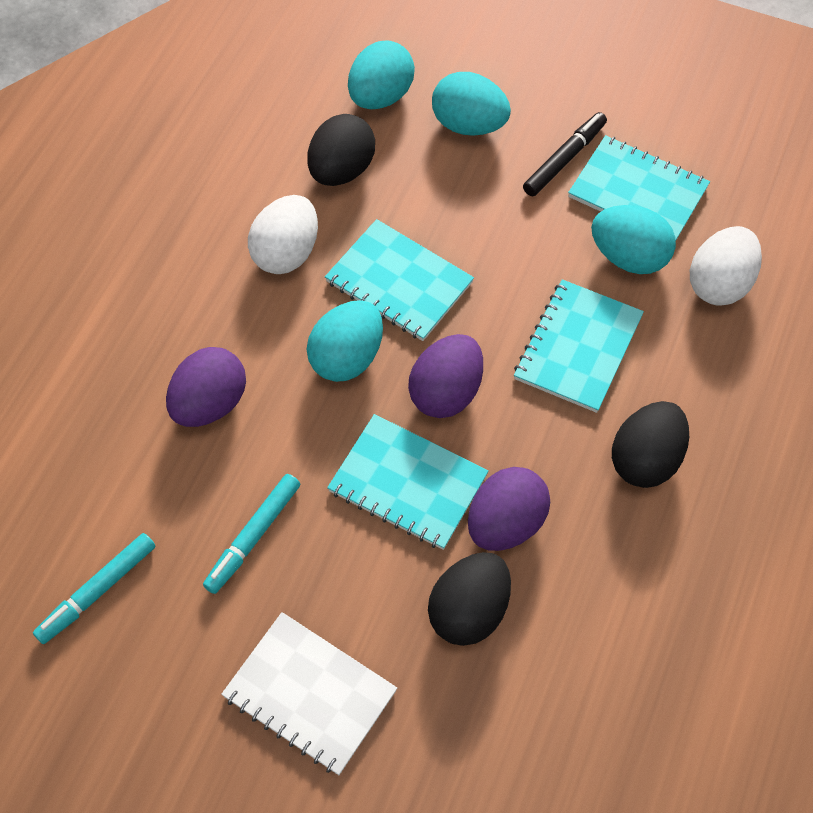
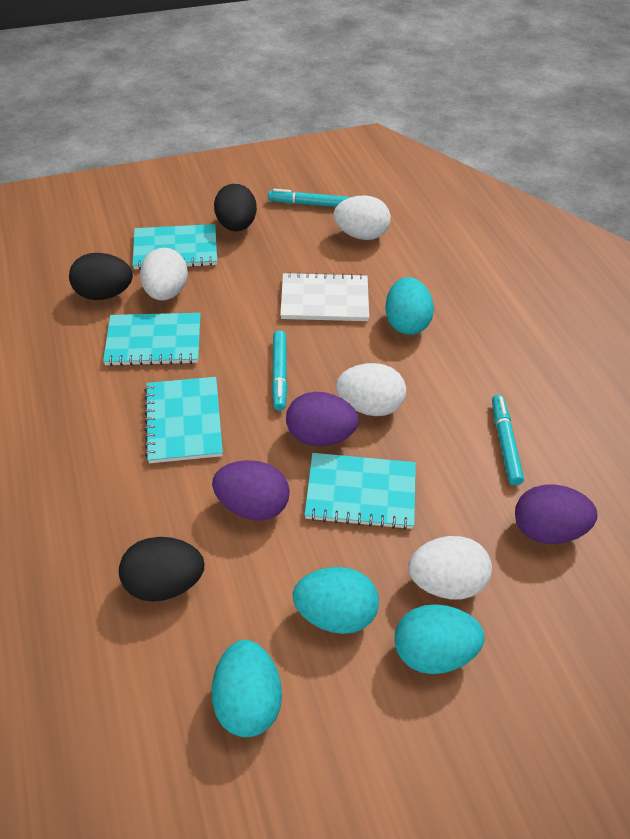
black marker: [523,112,607,196] = 1 -> none = 0
turquoise marker: [33,533,156,644] [203,474,300,594] = 2 -> [268,189,349,207] [272,330,288,411] [492,395,524,485] = 3
white egg: [248,195,318,274] [690,226,762,306] = 2 -> [140,248,188,301] [334,195,391,240] [336,363,406,416] [408,536,492,600] = 4

